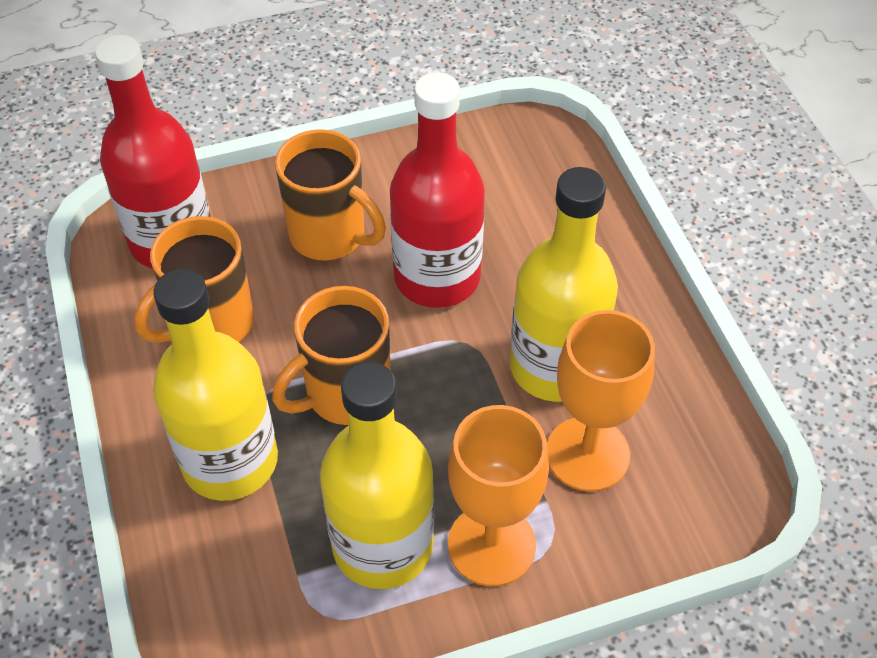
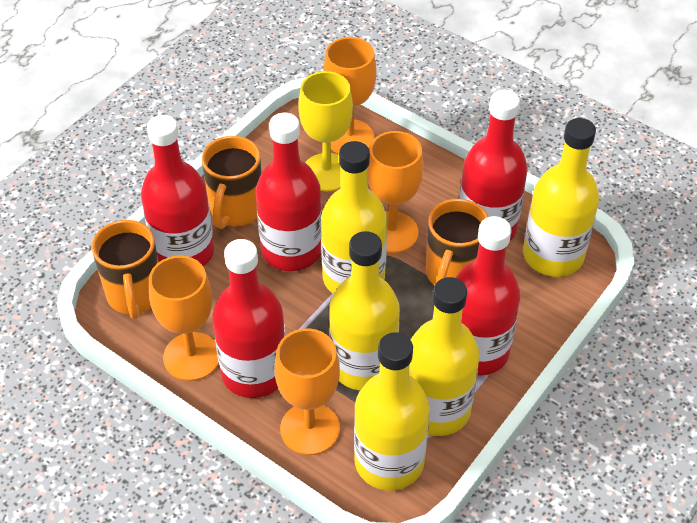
orange goblet: [448,405,549,587] [547,310,655,492] = 2 -> [149,255,219,381] [275,328,340,455] [324,37,376,154] [367,131,424,253] = 4
red bottle: [95,35,210,268] [390,72,485,308] = 2 -> [141,115,214,266] [212,239,285,398] [256,113,322,271] [456,216,521,376] [459,90,528,241] = 5
yellow bottle: [153,269,278,501] [320,362,434,589] [510,167,618,402] = 3 -> [321,141,387,294] [329,231,400,390] [354,332,430,491] [409,277,480,436] [523,118,599,277] = 5
yellow goblet: none = 0 -> [298,71,353,191] = 1

